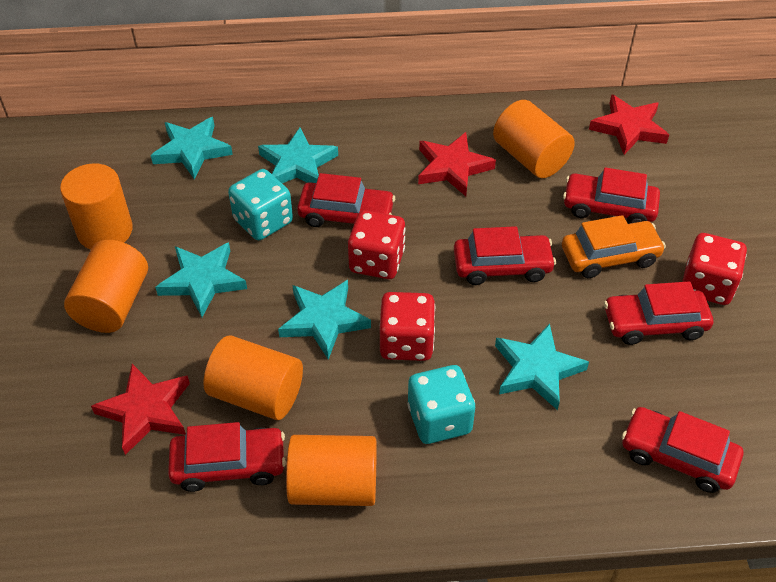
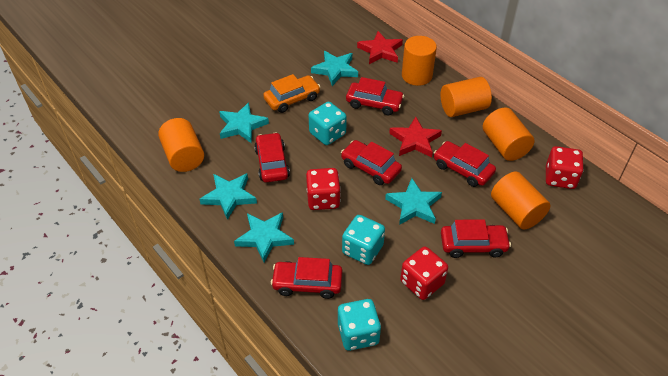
red star: [91,364,190,455] [418,132,496,196] [589,94,669,155] = 3 -> [357,31,403,64] [389,116,442,158] = 2
turquoise dice: [228,169,293,240] [408,365,475,444] = 2 -> [309,102,347,145] [338,299,381,351] [342,215,385,265] = 3

